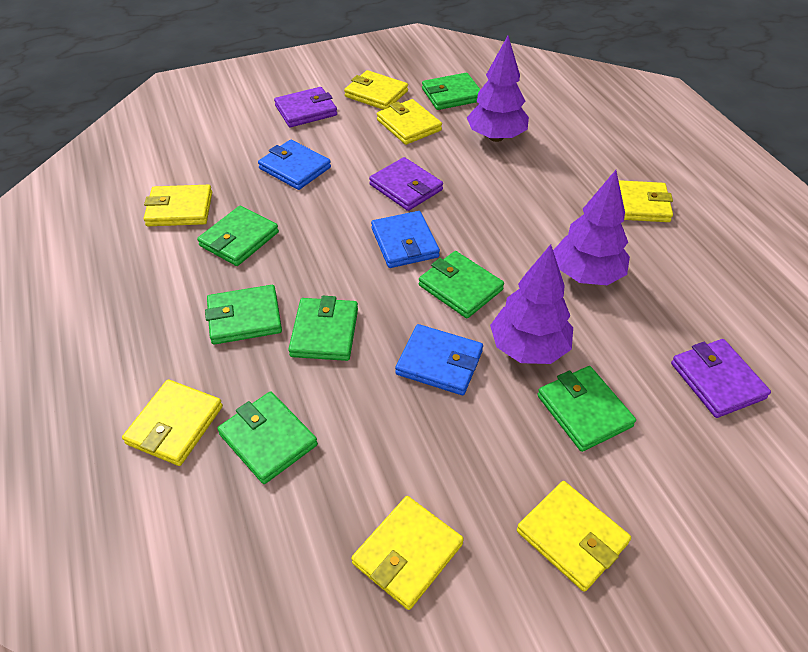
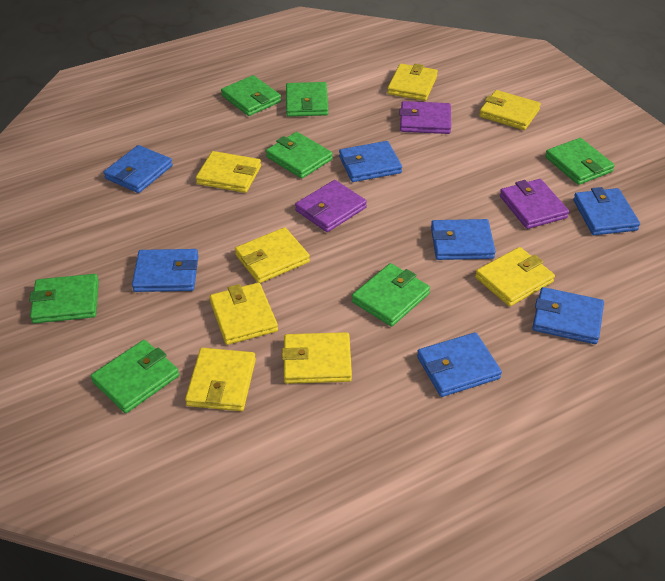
blue wallet: [258,140,331,190] [371,211,440,268] [395,324,483,395] = 3 -> [104,145,173,193] [132,249,198,292] [339,141,402,182] [417,332,502,397] [431,219,496,260] [532,287,604,344] [573,187,640,235] = 7
purple tree: [467,36,529,142] [490,244,573,364] [553,170,630,285] = 3 -> none = 0
yellow wallet: [122,379,223,466] [144,185,212,226] [344,70,408,110] [351,496,464,610] [377,99,442,145] [517,481,631,592] [618,180,673,222] = 7 -> [185,348,256,411] [196,151,261,193] [210,283,278,345] [235,227,310,283] [282,332,352,384] [387,64,438,101] [475,247,555,306] [479,90,541,130] = 8

